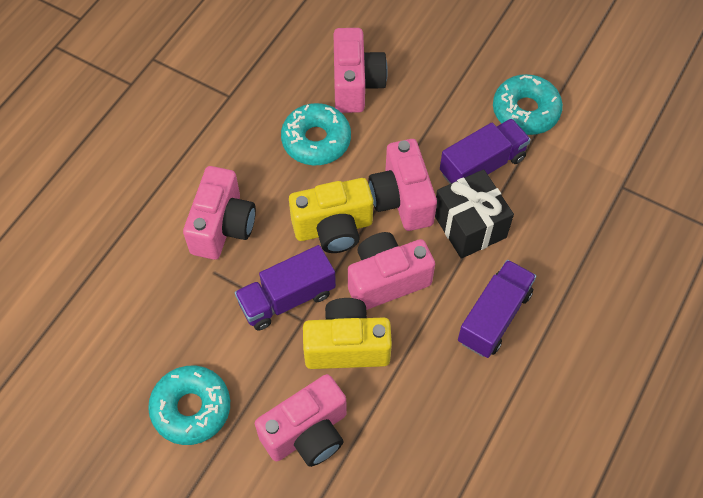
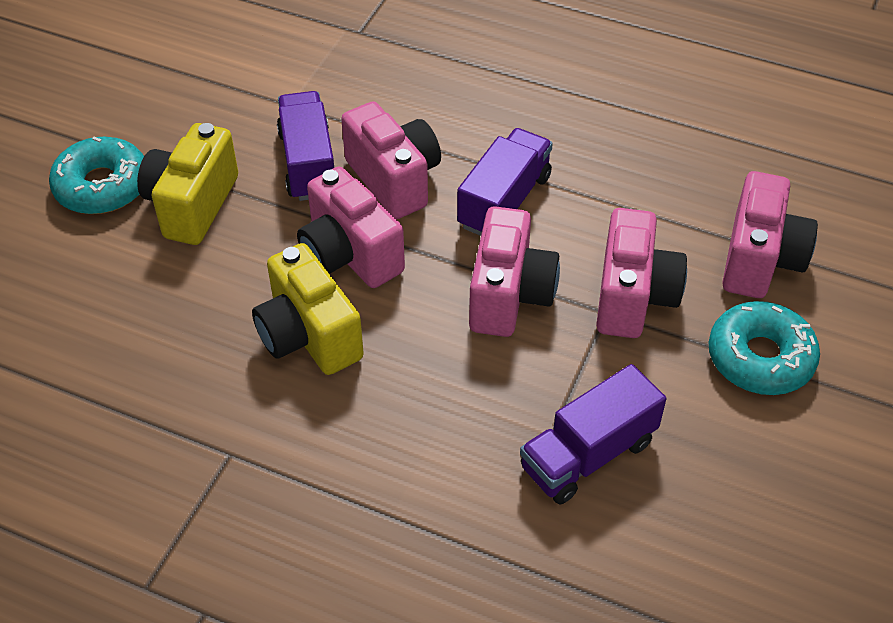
black gift: [435,169,514,259] = 1 -> none = 0
turquoise donut: [148,366,230,445] [281,103,351,165] [493,74,563,135] = 3 -> [49,137,144,214] [709,301,820,395] = 2

